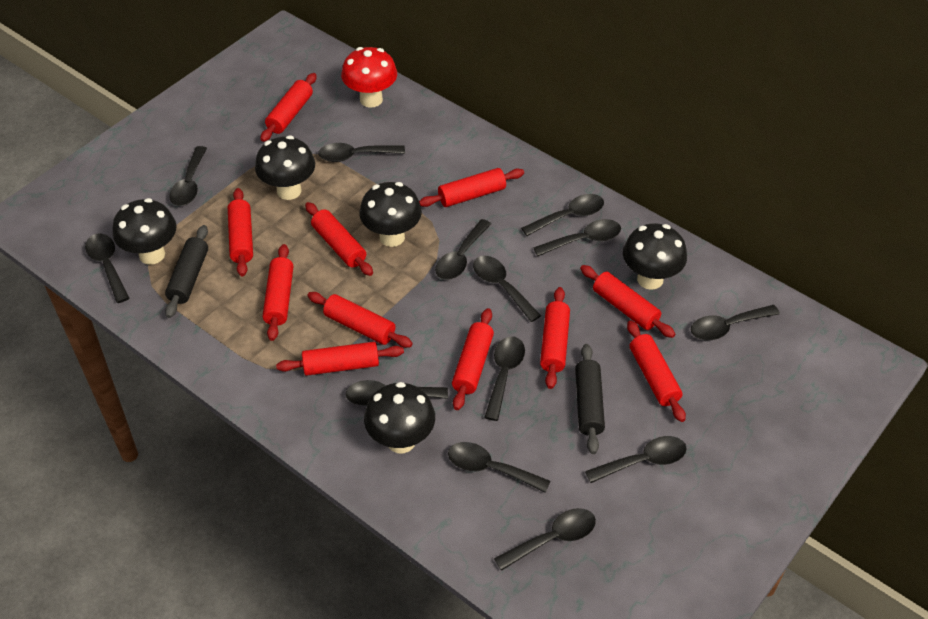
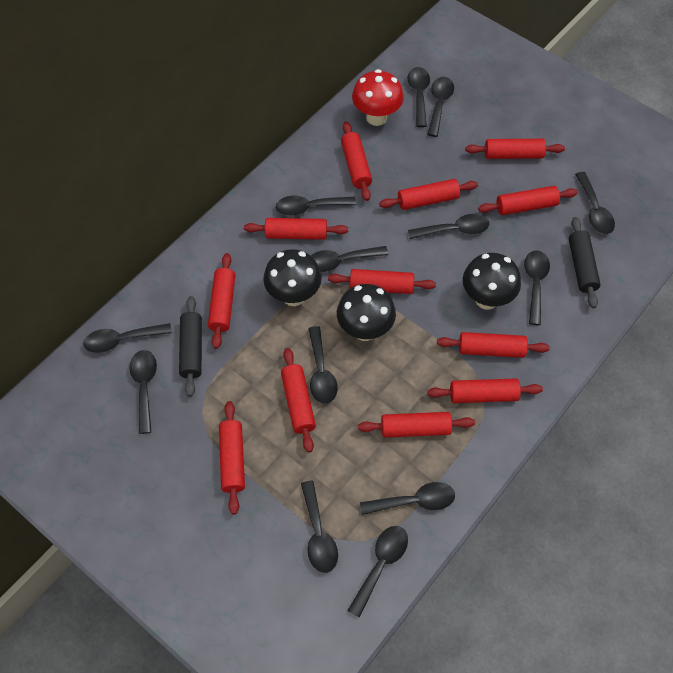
black mushroom: [113,198,177,265] [255,135,315,200] [359,182,422,247] [364,382,435,453] [623,223,687,290] = 5 -> [263,249,322,306] [337,284,396,341] [463,253,521,310] = 3
red rolling pin: [228,188,253,277] [260,73,317,142] [263,244,293,341] [276,342,404,376] [305,202,373,276] [307,292,413,348] [419,168,524,207] [452,308,494,410] [540,287,570,389] [580,265,675,338] [627,320,686,422] = 11 -> [208,253,235,349] [219,401,245,515] [244,218,348,240] [281,348,316,453] [328,269,436,294] [341,121,372,201] [358,412,475,438] [379,179,478,210] [427,378,543,403] [437,332,550,358] [465,139,565,159] [478,186,578,215] = 12

